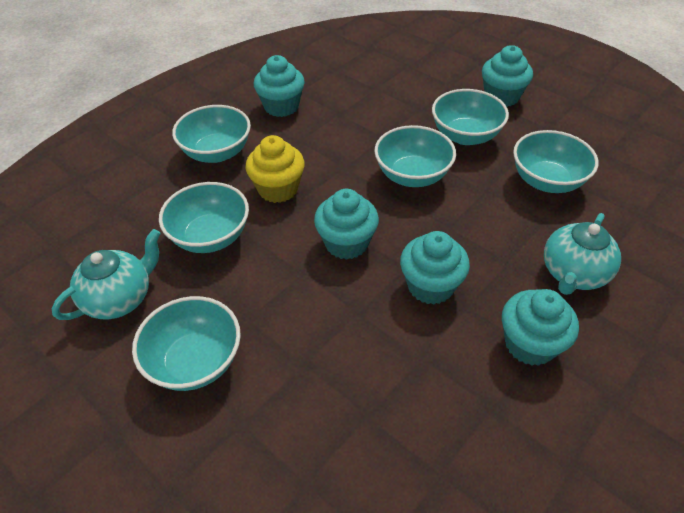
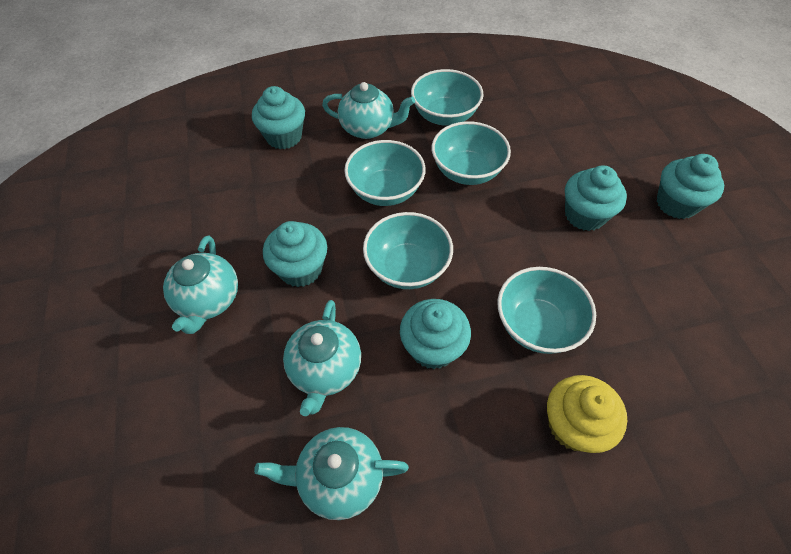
turquoise bowl: [132,296,241,391] [159,182,249,253] [172,105,251,163] [374,125,456,187] [432,89,509,145] [513,130,599,193] = 6 -> [344,140,426,206] [363,212,453,289] [411,69,483,126] [432,121,511,185] [497,267,596,354] = 5
turquoise teapot: [52,229,161,320] [544,213,621,295] = 2 -> [163,236,238,334] [254,427,409,520] [283,300,361,416] [322,82,415,139] = 4

